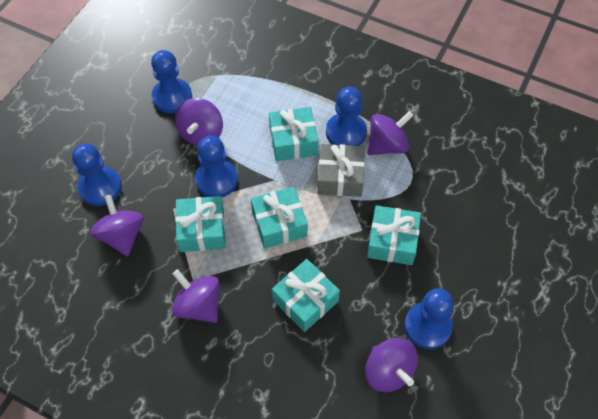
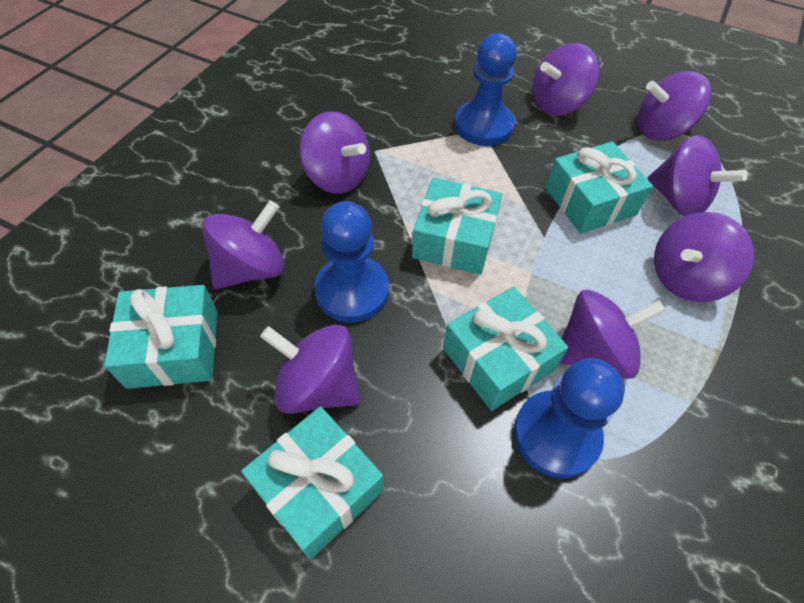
blue pawn: [72,143,122,206] [151,50,192,113] [195,136,238,197] [326,87,367,146] [404,288,454,349] = 5 -> [314,201,389,323] [455,33,517,146] [514,358,625,478] = 3
grey gift: [318,144,365,197] = 1 -> none = 0
purple spinning top: [91,194,144,256] [172,269,220,323] [175,98,223,146] [365,338,418,392] [367,111,414,155] = 5 -> [202,200,284,289] [260,324,361,414] [300,111,370,194] [533,43,599,116] [559,290,666,379] [638,71,711,141] [647,135,748,216] [654,212,754,302] = 8

